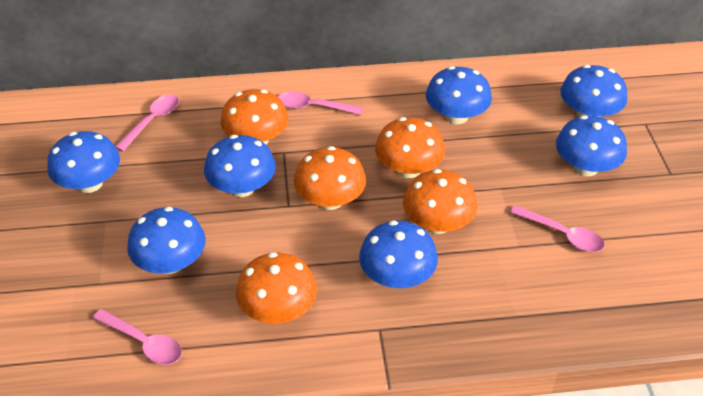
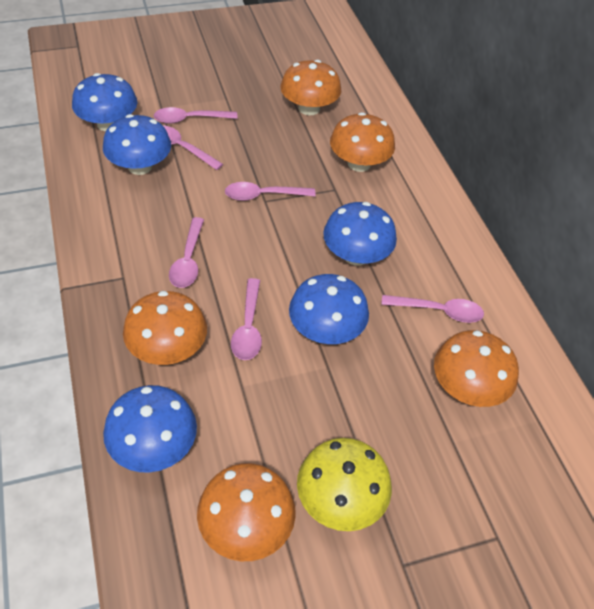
blue mushroom: [47,131,120,193] [127,207,206,274] [204,135,276,197] [359,220,438,288] [426,66,492,124] [556,115,627,176] [560,65,627,117] = 7 -> [72,73,137,131] [103,114,171,175] [103,385,197,472] [289,274,369,344] [323,202,397,266] = 5
pink spoon: [92,309,182,365] [115,94,179,152] [278,91,363,115] [510,205,605,252] = 4 -> [154,107,238,124] [163,125,223,170] [169,217,204,288] [225,182,316,201] [231,278,262,360] [381,295,484,323] = 6
yellow mushroom: none = 0 -> [297,438,392,531] = 1

